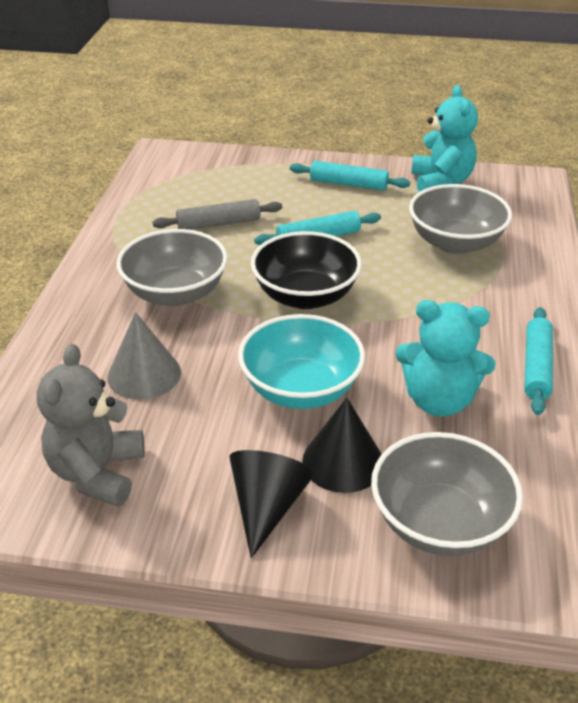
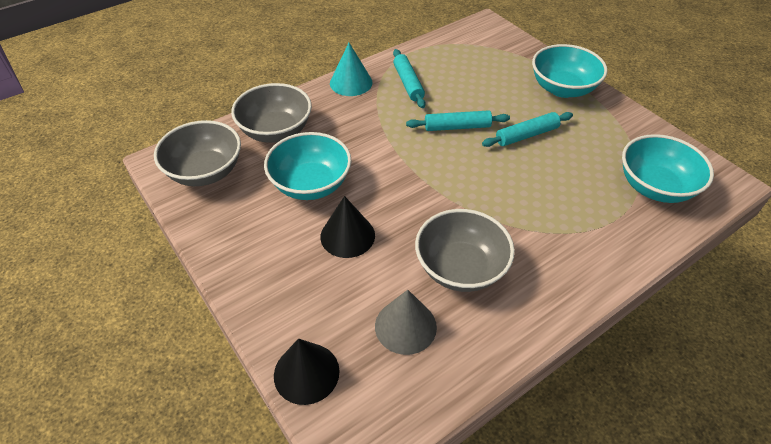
black bowl: [251,231,362,309] = 1 -> none = 0
grey rolling pin: [153,199,282,230] = 1 -> none = 0
grey teddy bear: [37,344,145,507] = 1 -> none = 0
turquoise bowl: [238,314,365,409] = 1 -> [264,132,352,200] [532,44,608,98] [622,134,714,203] = 3
turquoise cone: none = 0 -> [330,43,372,96] = 1
turquoise teddy bear: [395,300,496,417] [411,85,478,192] = 2 -> none = 0

